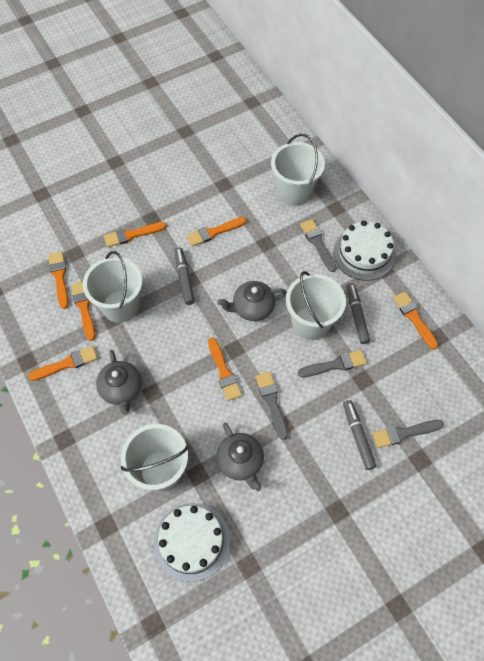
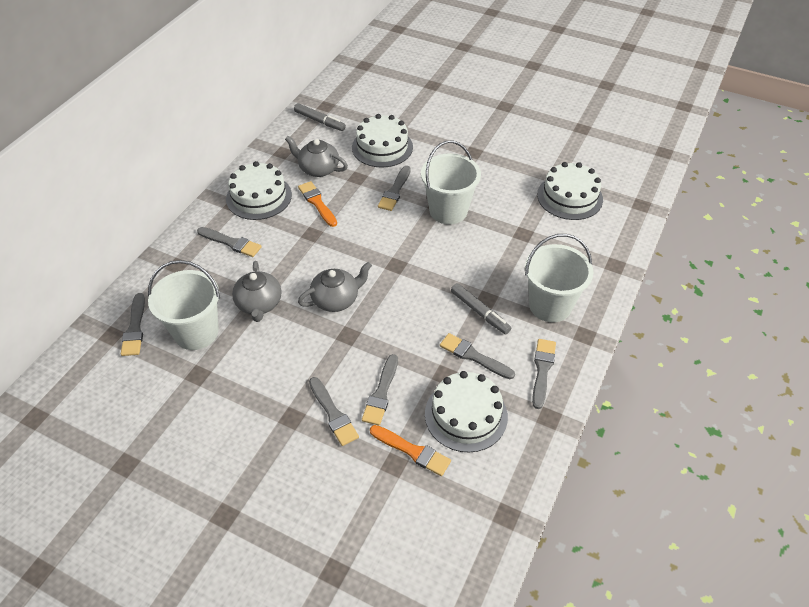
grey brush: [256,372,288,440] [298,350,367,377] [300,219,337,272] [372,420,444,448] = 4 -> [121,293,145,356] [197,227,262,257] [309,377,359,446] [362,354,398,425] [378,166,411,211] [440,333,515,379] [532,339,556,409] = 7
grey marker: [175,247,195,305] [343,400,376,470] [347,283,370,344] = 3 -> [294,103,346,131] [451,283,511,335] = 2
orange brush: [28,346,98,381] [48,252,69,309] [71,282,96,341] [104,222,167,247] [186,217,247,247] [208,338,242,401] [393,291,438,349] = 7 -> [298,181,337,227] [370,425,451,476] = 2
white bucket: [83,251,142,323] [121,424,188,491] [271,134,325,206] [286,271,346,340] = 4 -> [148,260,220,350] [421,141,481,224] [525,234,593,322] = 3
white cake: [154,503,230,582] [333,220,395,281] = 2 -> [226,161,292,220] [352,114,413,168] [425,371,508,453] [537,162,603,220] = 4

